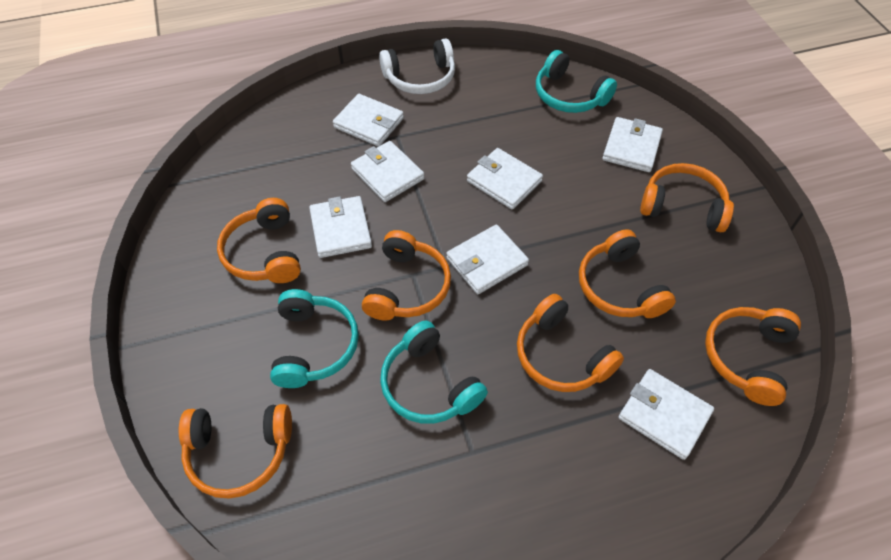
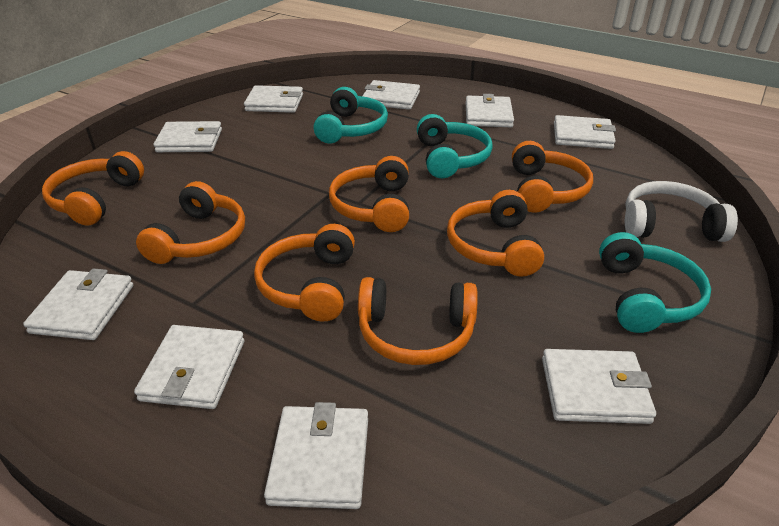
white wallet: [309,196,372,258] [333,94,404,147] [351,141,424,202] [446,225,529,294] [467,148,543,209] [603,117,663,172] [619,369,714,460] = 7 -> [23,268,133,340] [134,325,244,409] [153,121,222,152] [244,85,303,113] [264,402,368,509] [362,80,420,110] [466,94,514,127] [542,349,656,424] [554,115,616,149] = 9

